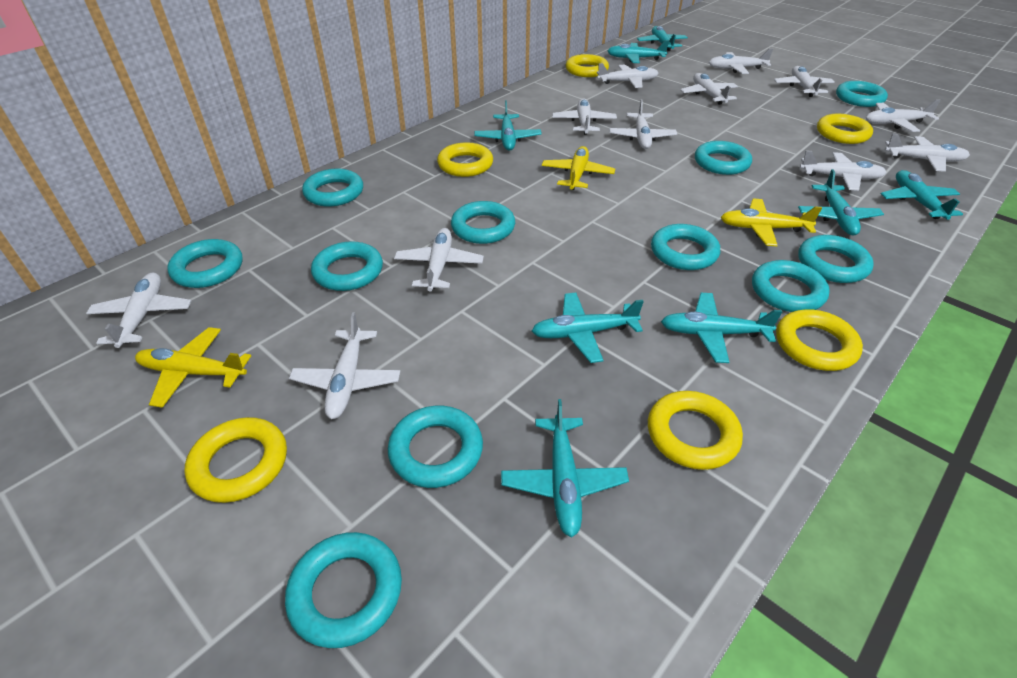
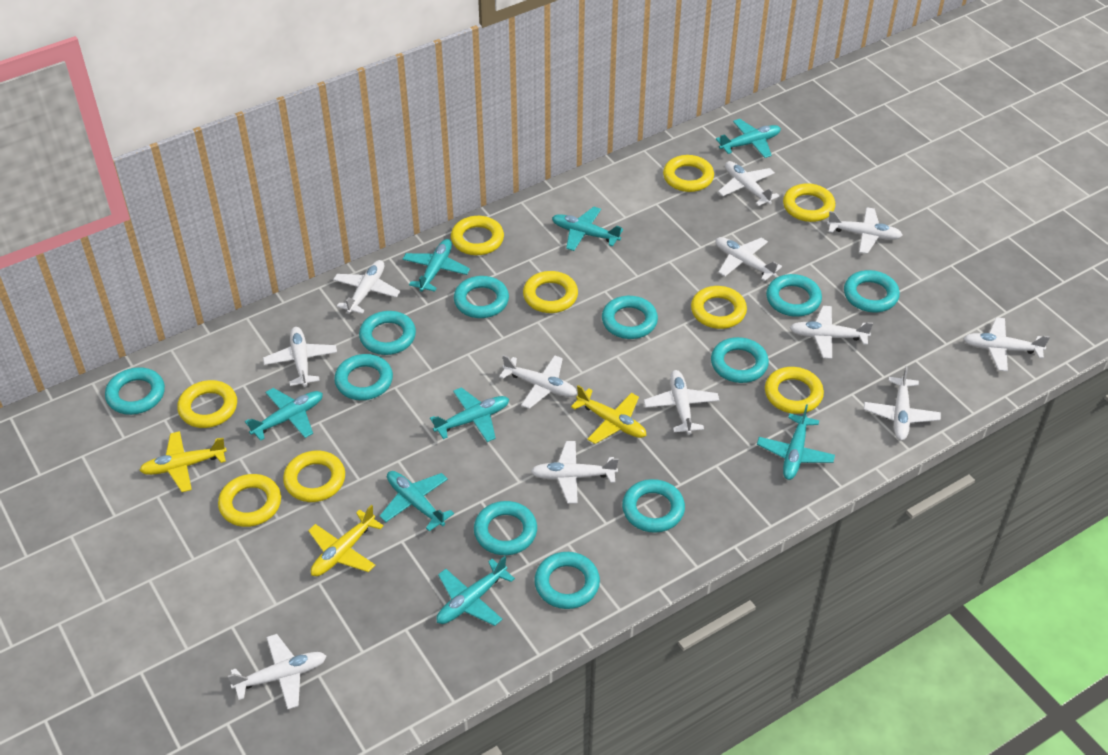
yellow ring: [184,417,287,503] [437,142,493,177] [566,54,609,77] [648,391,743,470] [776,309,863,371] [817,114,873,144] = 6 -> [177,380,237,428] [218,474,281,527] [283,451,345,502] [451,216,504,255] [523,271,578,313] [663,155,714,192] [691,286,747,329] [765,367,824,414] [783,183,835,222] = 9

